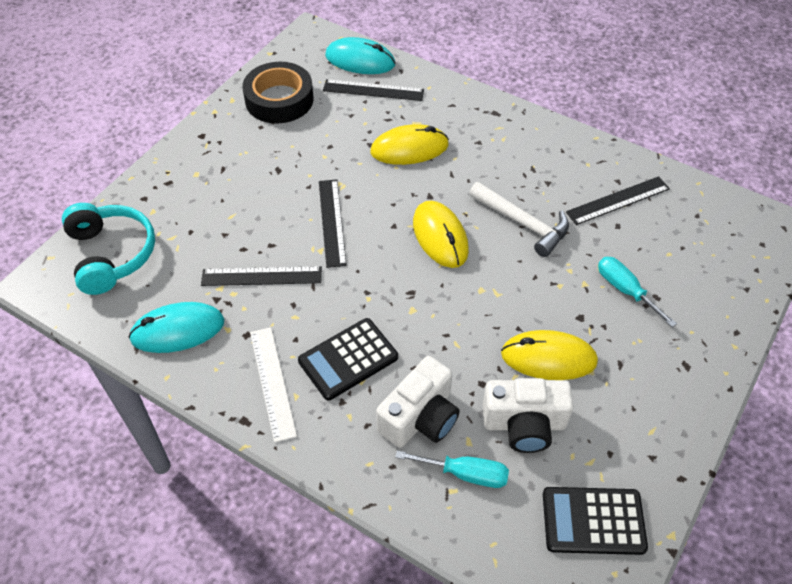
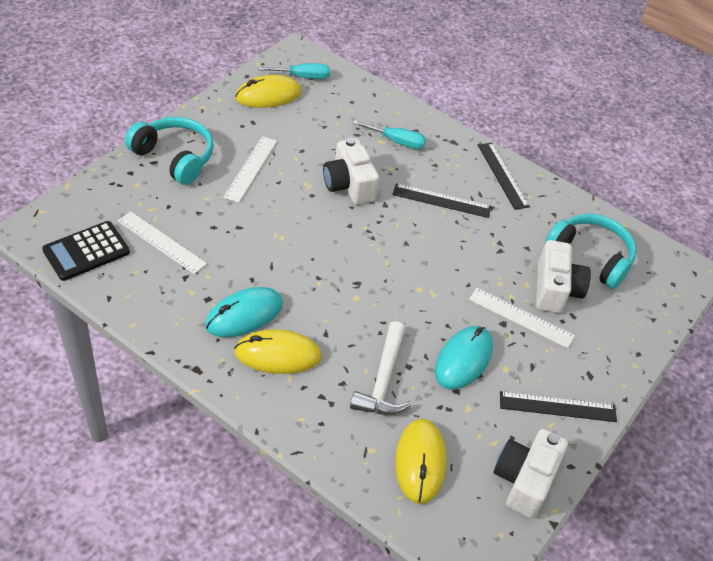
black calculator: [298,318,398,400] [543,487,648,555] = 2 -> [42,221,130,281] = 1
black ruler: [201,266,322,286] [319,179,347,268] [323,79,424,101] [566,176,670,225] = 4 -> [392,183,491,218] [478,143,530,210] [500,391,617,422] = 3
black tape: [243,62,314,123] = 1 -> none = 0
turquoise headphones: [62,203,155,295] = 1 -> [125,117,214,185] [545,214,636,289] = 2
white camera: [376,356,460,448] [483,378,574,453] = 2 -> [323,138,379,205] [494,429,568,519] [536,240,591,313] = 3
white ruler: [250,327,297,442] = 1 -> [118,211,207,274] [223,136,277,203] [469,288,575,348] = 3

